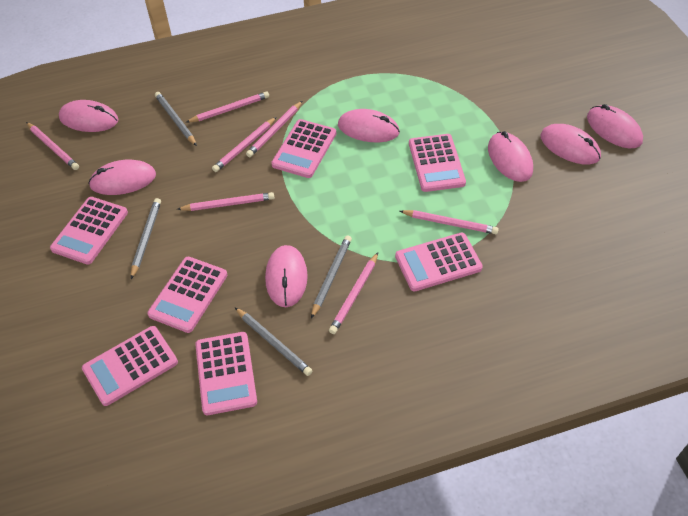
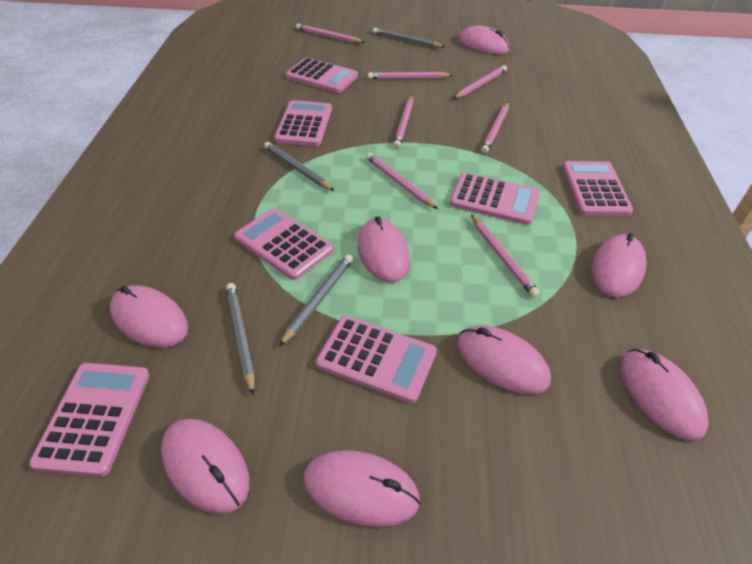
pink mouse: [59,100,118,132] [88,160,156,195] [265,245,308,307] [338,109,400,142] [488,131,533,182] [540,124,601,165] [587,104,643,148] = 7 -> [110,285,188,347] [161,419,250,514] [303,450,421,527] [358,216,410,283] [457,325,551,394] [458,26,510,54] [591,233,647,297] [620,349,709,441] = 8

